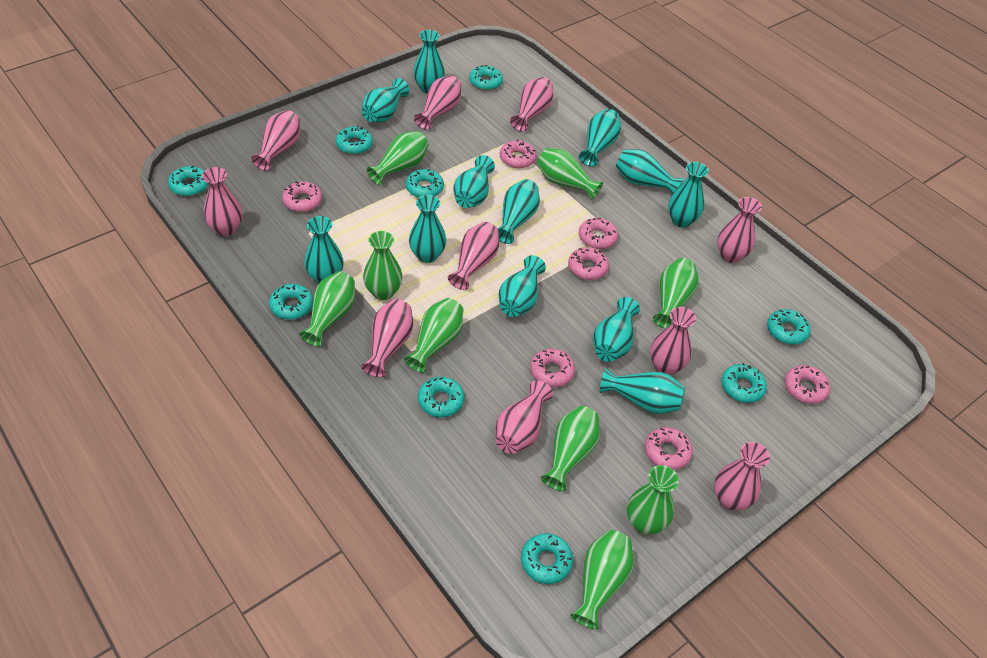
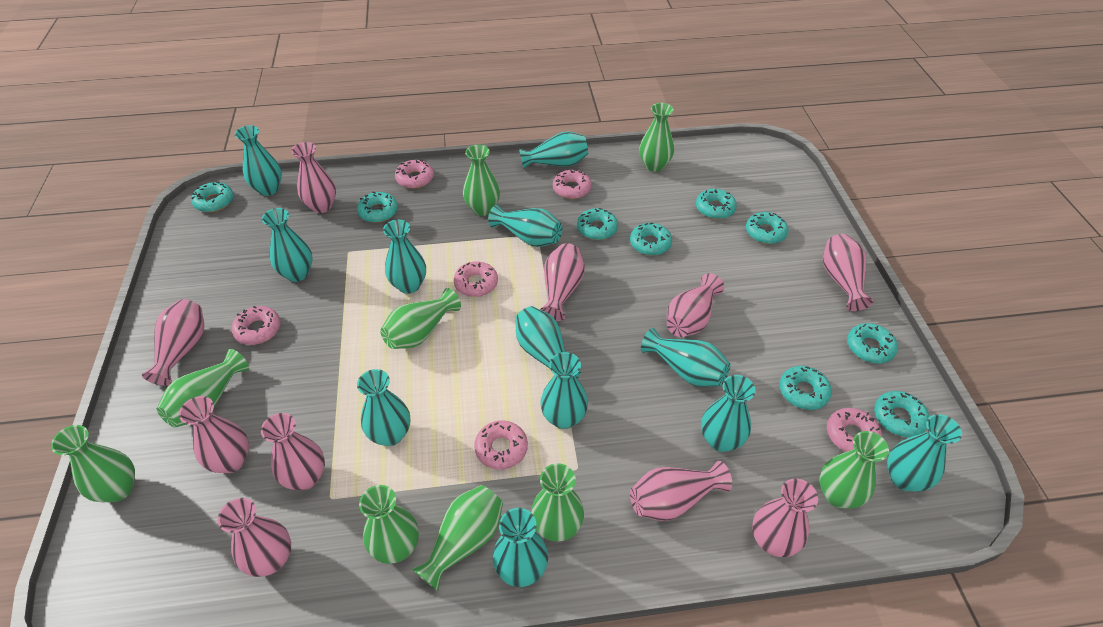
pink donut: [282,182,322,212] [500,140,536,168] [530,349,575,387] [568,247,609,280] [579,218,618,249] [645,427,693,470] [785,365,830,404] = 7 -> [232,306,281,345] [395,160,434,189] [454,262,498,297] [474,421,528,470] [553,169,592,199] [827,408,882,452] = 6

